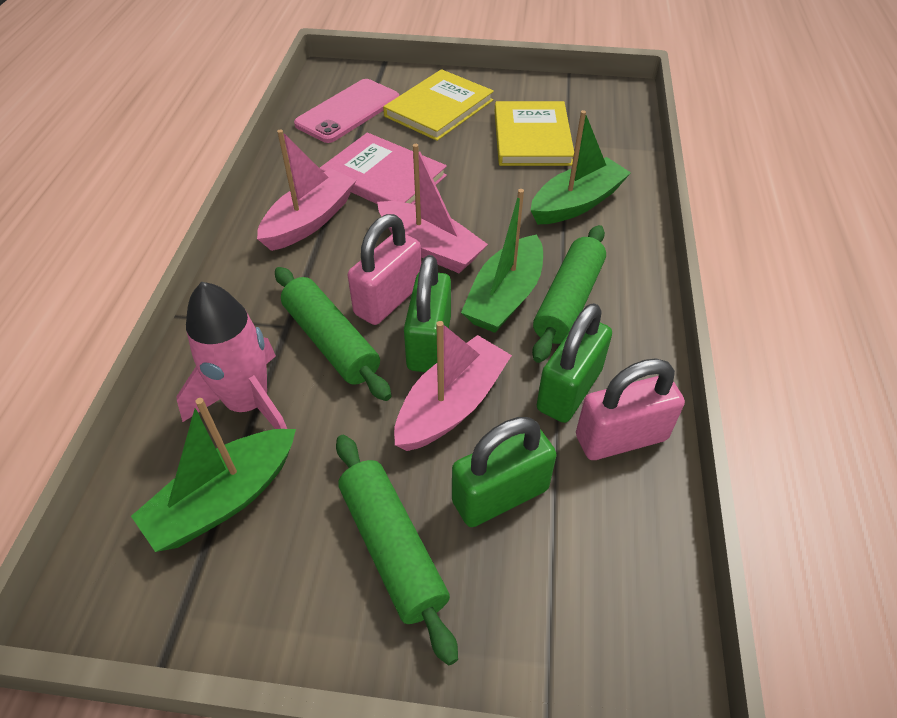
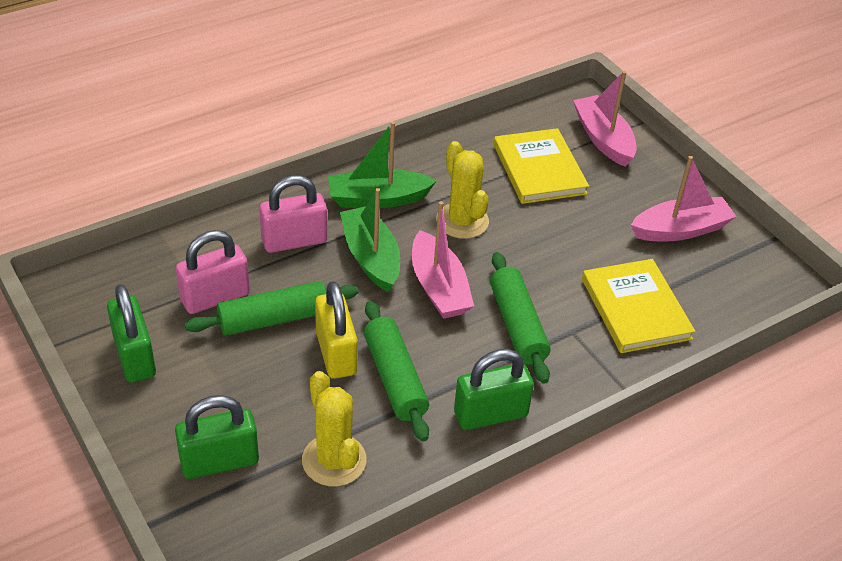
green boat: [131,398,296,552] [461,189,543,333] [531,110,631,224] = 3 -> [328,121,437,208] [340,188,400,292] = 2
pink book: [320,133,447,204] = 1 -> none = 0
pink phone: [294,79,399,143] = 1 -> none = 0
pink rocket: [177,282,287,429] = 1 -> none = 0
yellow cactus: none = 0 -> [302,371,366,486] [436,141,489,239] = 2
yellow padlock: none = 0 -> [315,281,358,379] = 1

